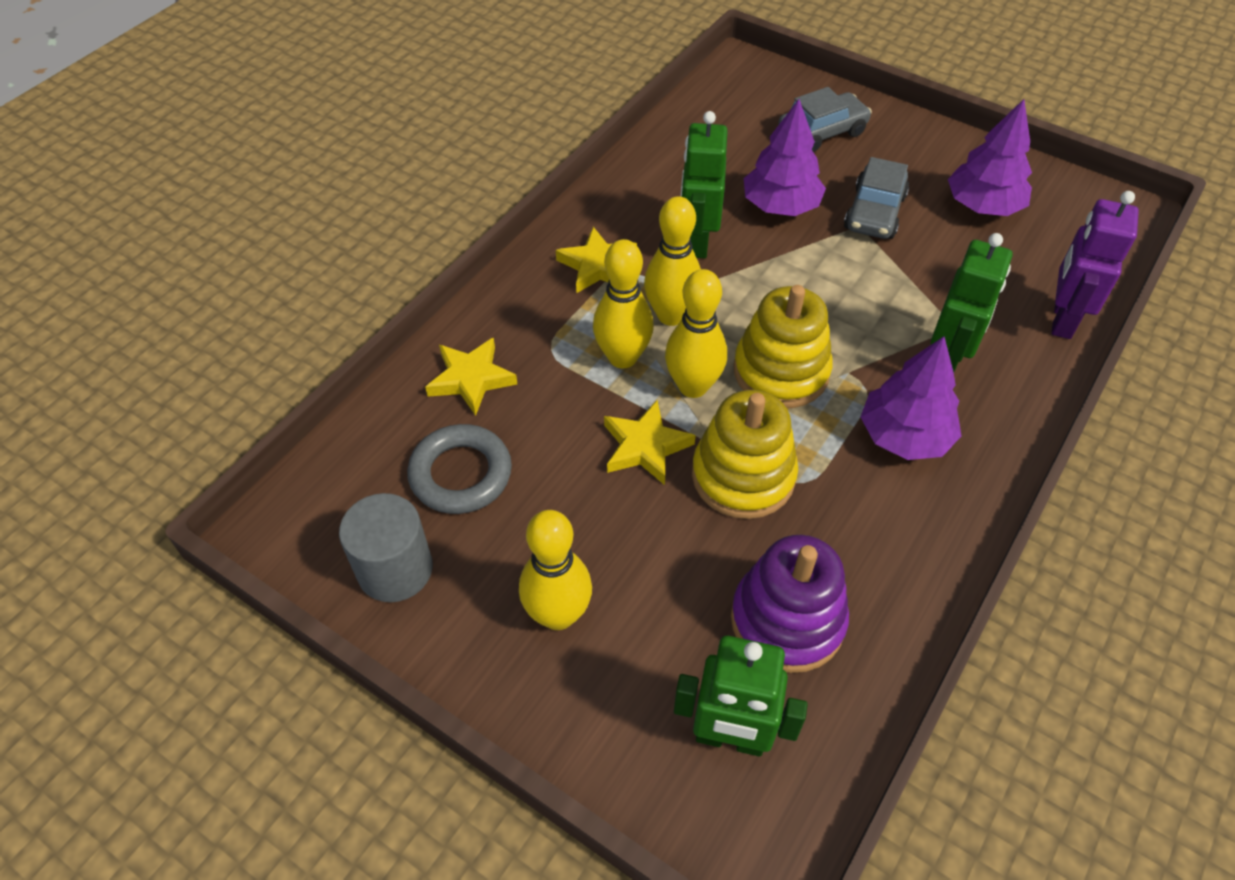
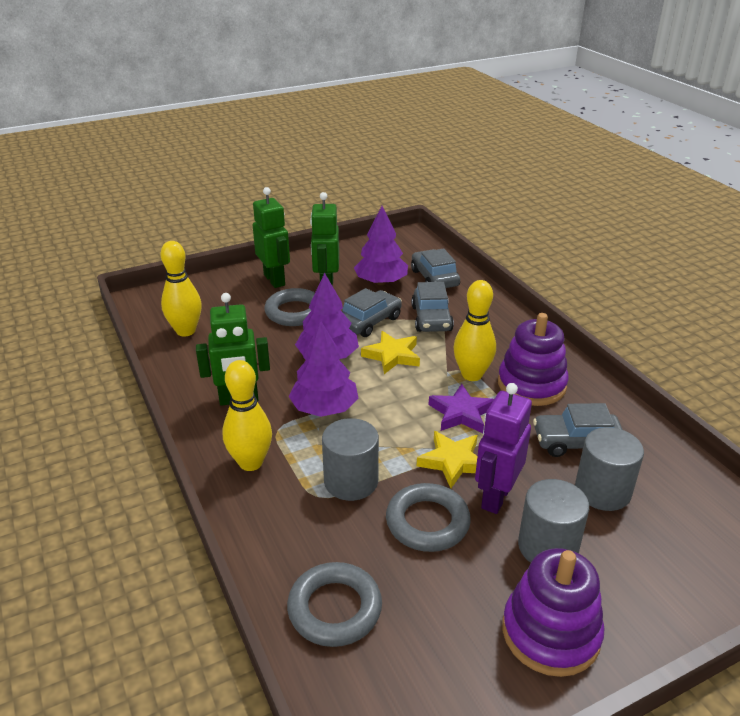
grey car: [778,87,872,153] [844,157,909,239] = 2 -> [342,288,402,337] [411,249,460,288] [411,282,454,332] [533,403,623,457] = 4
grey cylinder: [339,493,433,602] = 1 -> [322,418,379,501] [518,479,589,563] [575,427,644,511] = 3
grey ring: [407,424,512,514] = 1 -> [264,288,315,326] [287,562,382,647] [386,483,471,552] = 3
purple stacking toy: [731,535,849,673] = 1 -> [498,313,569,406] [502,548,605,677] = 2
purple star: none = 0 -> [429,384,494,433] = 1
yellow bowling pin: [519,510,592,630] [593,239,654,368] [644,196,701,326] [665,269,727,398] = 4 -> [161,241,202,337] [222,360,272,471] [453,280,496,381] = 3
yellow stacking toy: [692,390,798,519] [733,285,833,408] = 2 -> none = 0
yellow star: [425,338,517,416] [556,227,637,293] [604,400,696,485] = 3 -> [361,331,420,374] [417,431,477,488] = 2

